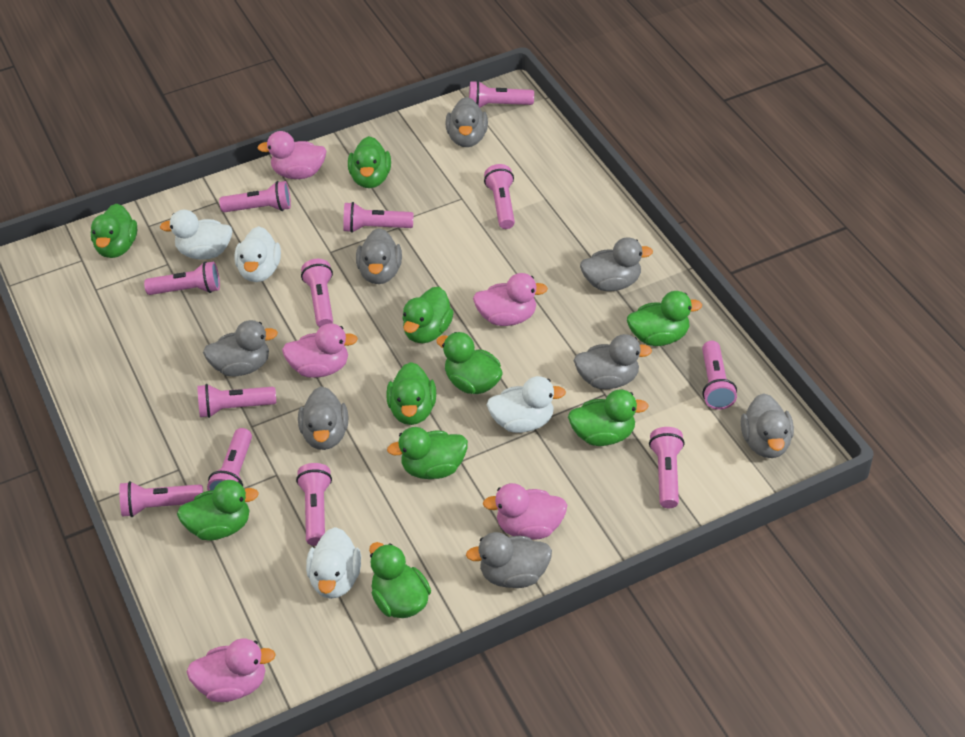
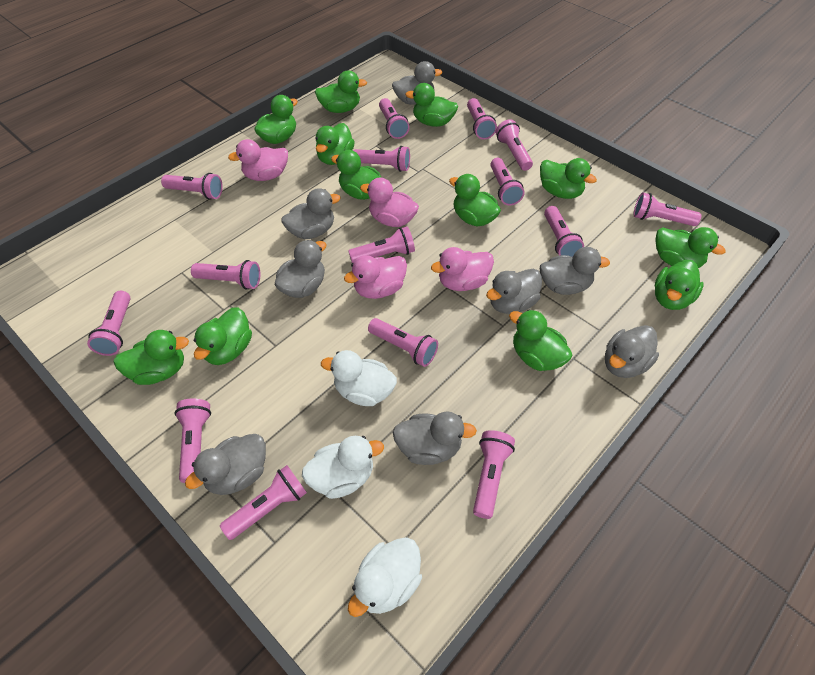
green duck: [91,204,137,258] [177,480,259,540] [348,136,391,188] [369,542,431,618] [386,362,436,425] [387,427,468,479] [403,287,454,343] [436,332,503,394] [568,389,649,446] [627,291,702,346] = 10 -> [114,330,189,385] [194,307,252,365] [254,95,298,144] [315,70,367,113] [316,123,355,165] [331,150,382,200] [405,83,458,127] [449,174,501,226] [509,310,572,371] [540,158,597,199] [655,227,726,268] [655,260,704,310] = 12
pink duck: [186,638,276,702] [257,131,326,179] [282,323,358,378] [473,273,548,326] [483,483,567,540] = 5 -> [228,139,288,181] [344,255,407,299] [360,177,419,227] [431,247,494,291] = 4
pink flashlight: [119,481,203,517] [144,261,220,295] [197,384,276,418] [207,428,252,491] [219,181,291,212] [296,463,332,546] [301,259,333,327] [343,202,414,233] [469,81,534,108] [484,164,515,229] [649,427,685,508] [702,341,737,410] = 12 -> [87,291,131,356] [161,173,223,200] [175,398,211,483] [191,260,260,290] [220,465,307,540] [348,226,415,263] [353,146,410,172] [368,318,438,367] [379,98,410,139] [467,98,497,139] [473,430,515,519] [490,158,525,206] [495,119,533,171] [544,206,584,257] [634,193,701,226] = 15
white duck: [160,210,232,260] [234,226,281,282] [306,527,361,599] [487,376,566,433] = 4 -> [302,436,384,499] [321,350,397,406] [348,537,422,617] = 3

